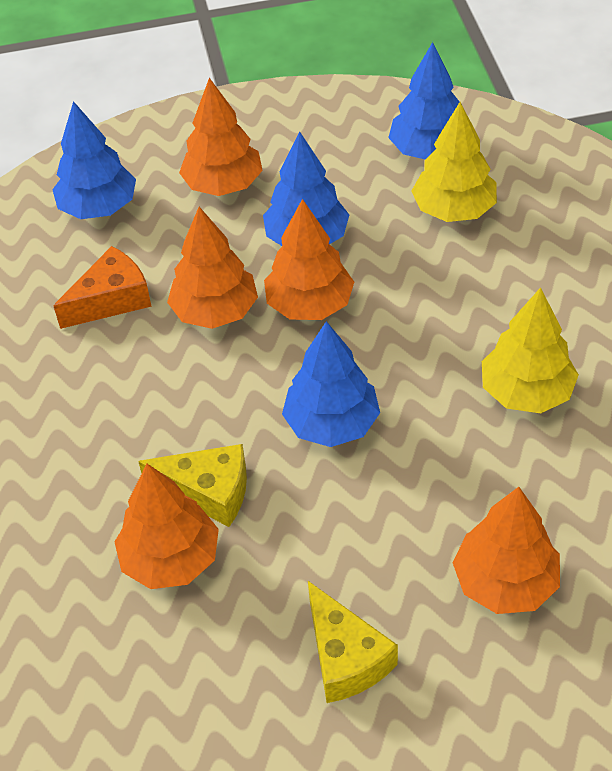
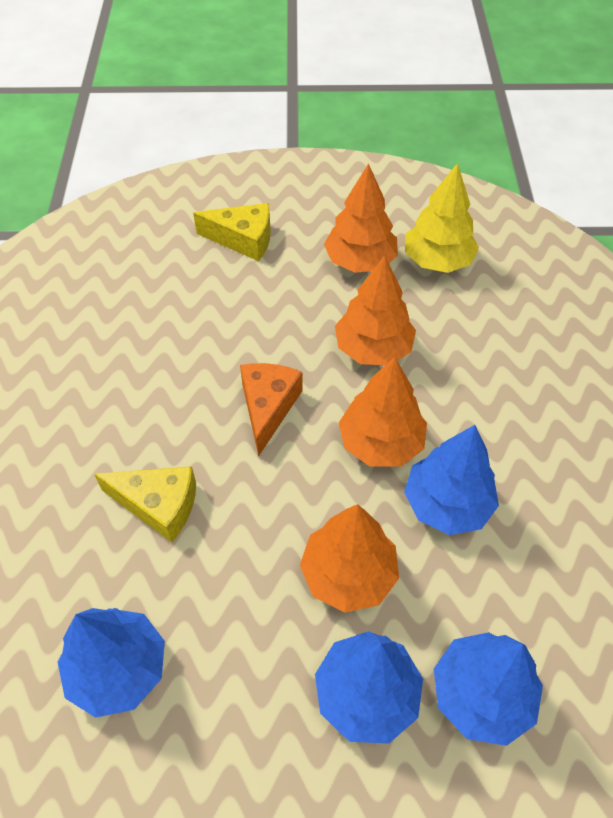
orange tree: [114,464,219,589] [167,207,258,329] [179,78,263,196] [264,199,354,320] [453,487,560,614] = 5 -> [300,504,399,613] [324,163,398,273] [335,255,416,365] [339,357,427,467] = 4
yellow tree: [412,102,497,222] [482,287,579,413] = 2 -> [405,163,479,273] = 1

